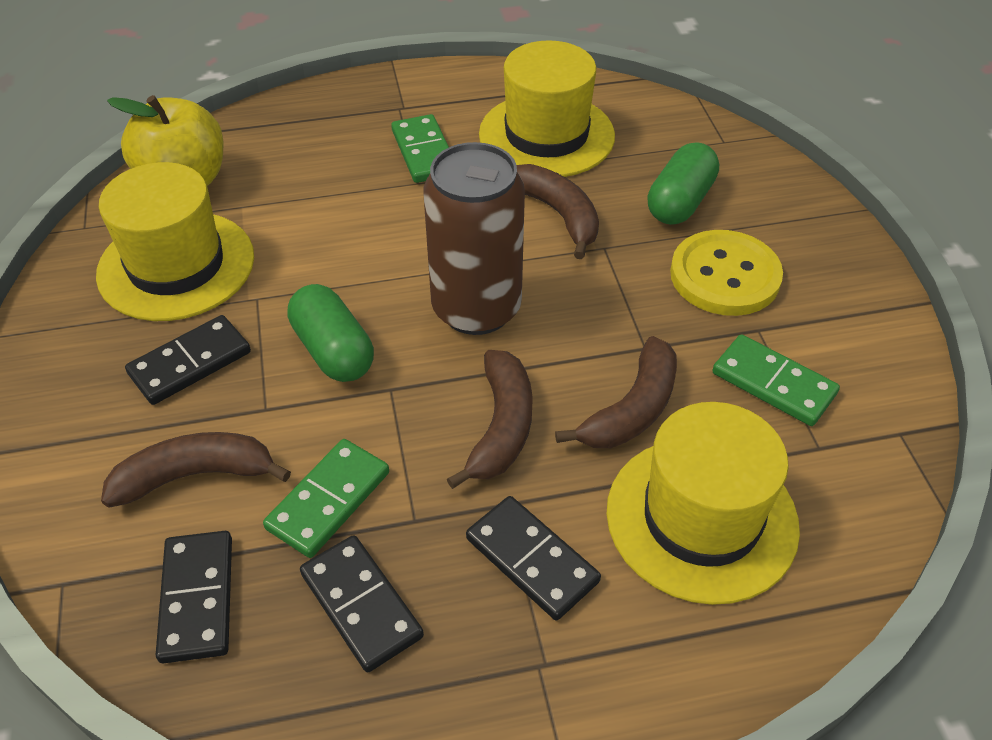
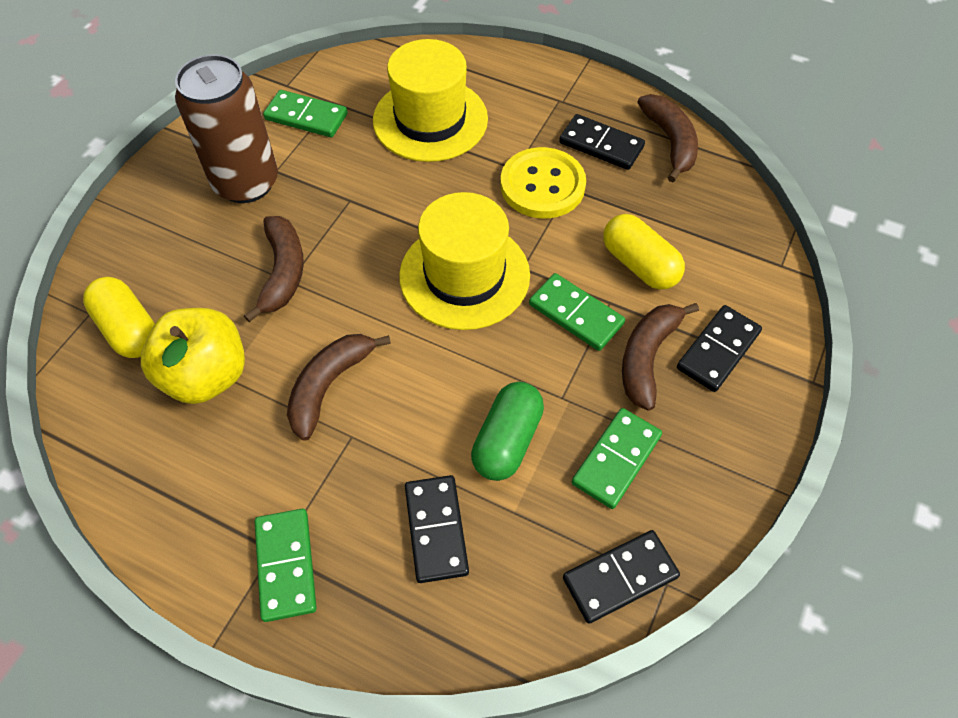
green capsule: [288,284,374,382] [647,142,719,225] = 2 -> [471,382,544,481] = 1
green domino: [263,439,389,558] [391,114,449,183] [712,334,840,426] = 3 -> [255,509,317,622] [263,90,348,137] [529,273,625,351] [572,408,662,509] = 4
yellow capsule: none = 0 -> [83,277,155,358] [603,214,685,290] = 2
yellow hat: [96,162,254,321] [479,40,615,177] [606,402,800,605] = 3 -> [373,39,488,162] [399,192,530,330] = 2

